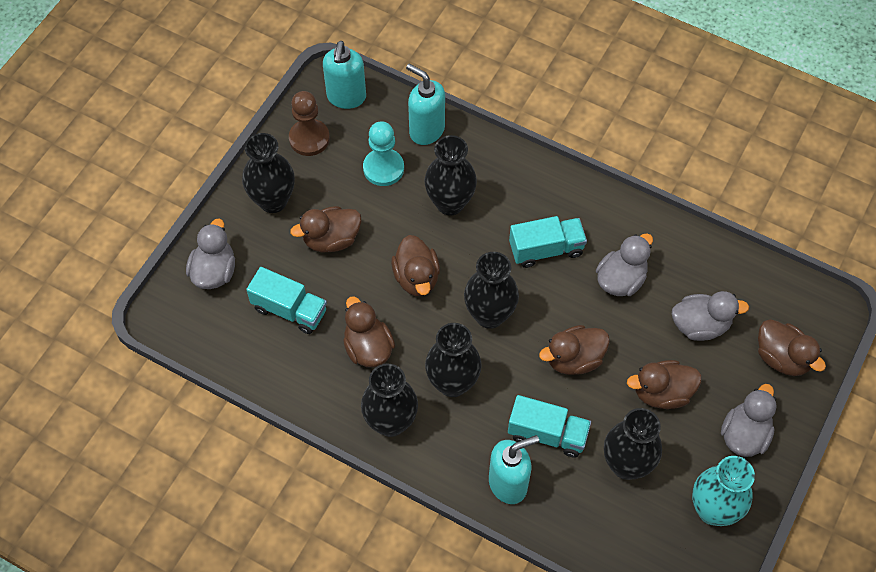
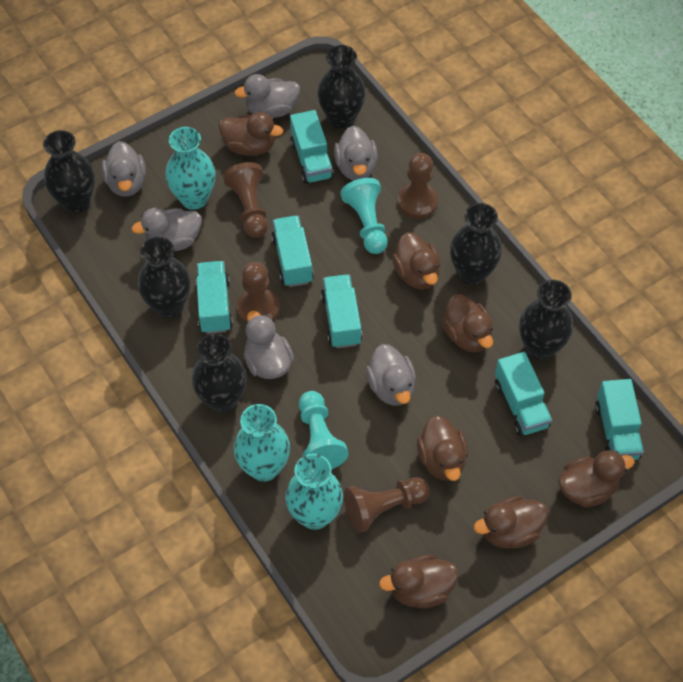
brown duck: [290,206,362,252] [343,296,395,367] [391,235,440,296] [539,325,610,375] [627,360,702,409] [758,319,826,376] = 6 -> [219,112,283,156] [379,555,458,608] [392,232,441,289] [417,415,468,481] [442,294,493,352] [474,496,548,548] [558,450,634,507] = 7
brown pawn: [289,91,330,156] = 1 -> [223,162,268,238] [237,262,279,324] [344,477,430,533] [398,153,438,219] = 4
grey duck: [186,218,235,289] [596,233,653,296] [672,291,749,341] [721,384,777,457] = 4 -> [102,141,146,197] [132,208,202,251] [234,74,300,118] [244,311,294,379] [334,125,378,180] [366,344,416,406] = 6
turquoise pawn: [363,121,404,186] = 1 -> [299,391,348,469] [340,178,388,254] = 2
turquoise soap dispenser: [323,41,366,109] [406,64,445,145] [489,435,539,504] = 3 -> none = 0
turquoise truck: [246,267,327,334] [508,395,591,458] [509,216,587,268] = 3 -> [196,261,233,334] [271,216,314,287] [290,110,334,184] [321,274,362,348] [495,352,552,436] [595,379,644,460] = 6
turquoise vase: [692,456,755,526] = 1 -> [165,127,216,210] [234,404,290,482] [285,454,343,530] = 3

